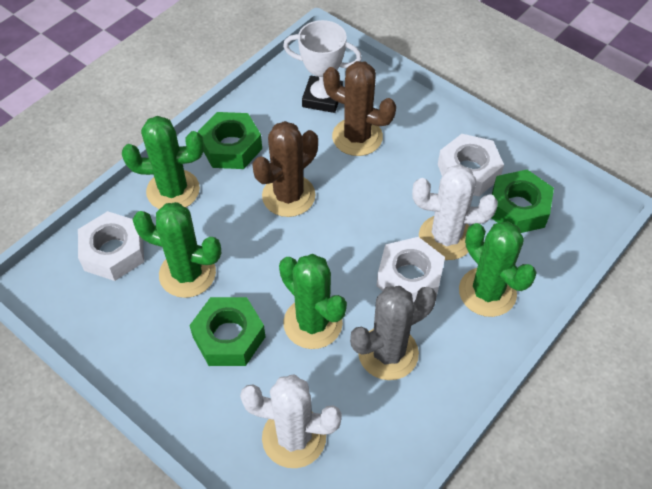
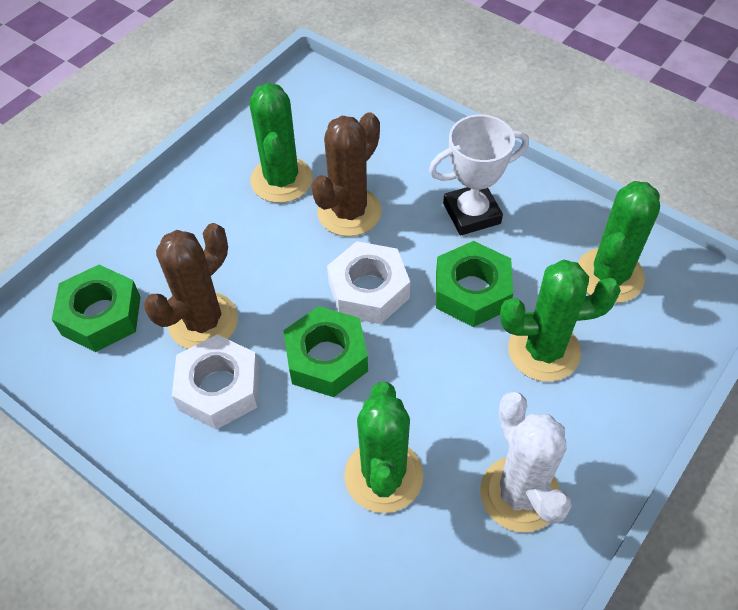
grey cactus: [350,286,437,380] = 1 -> none = 0
white cactus: [240,374,342,468] [412,164,498,260] = 2 -> [480,391,572,532] = 1
white nut: [78,211,144,281] [377,237,445,302] [438,134,504,197] = 3 -> [172,334,259,430] [327,241,410,324] = 2

